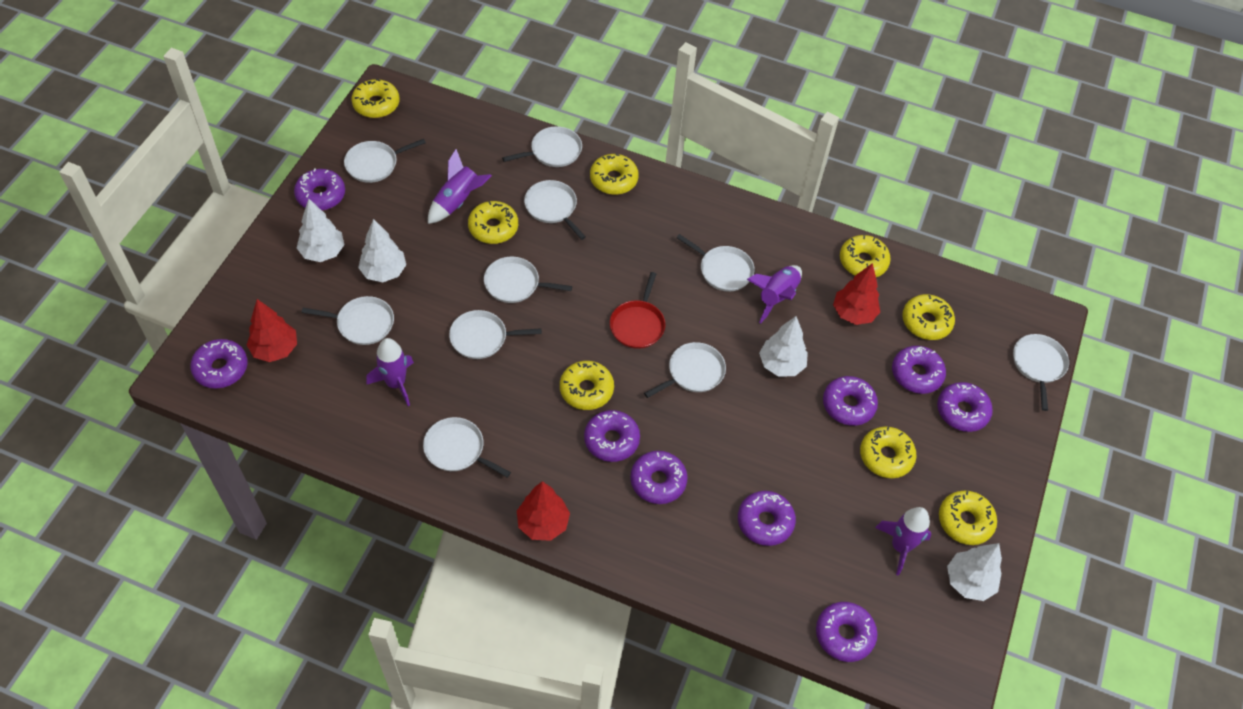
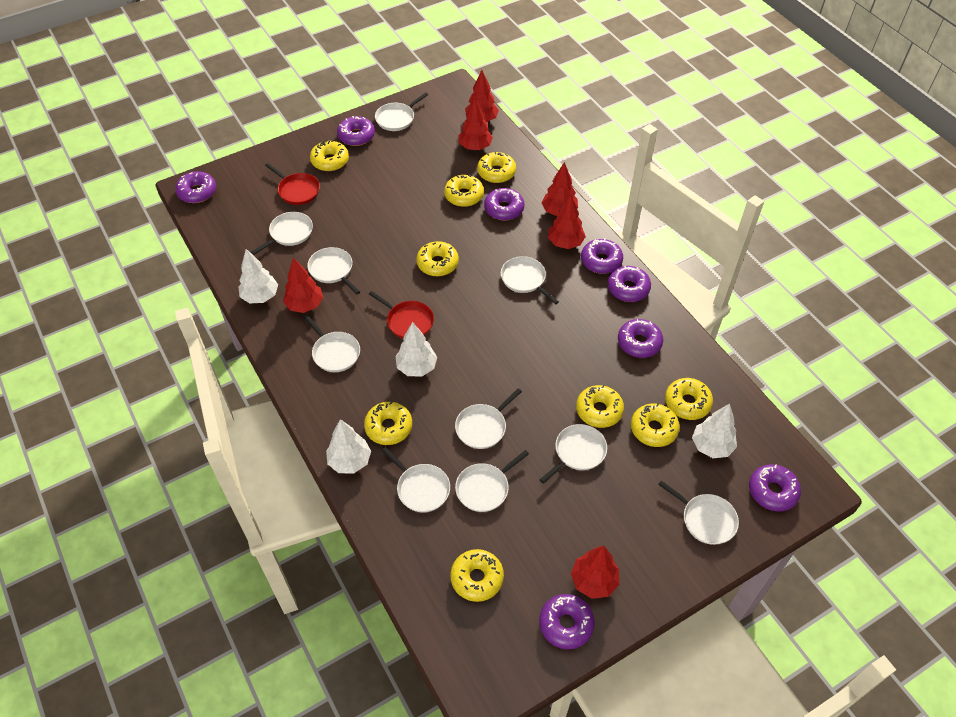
purple donut: [190,339,248,388] [294,168,345,211] [584,410,640,462] [630,451,687,504] [738,491,796,546] [816,602,877,662] [823,376,878,426] [892,346,946,394] [937,382,993,432] = 9 -> [175,171,216,203] [337,116,375,146] [484,188,524,220] [539,594,595,649] [581,238,623,274] [608,266,651,302] [618,319,663,358] [749,464,801,512] = 8
purple rocket: [366,338,414,406] [428,149,492,224] [747,265,802,323] [875,507,932,576] = 4 -> none = 0
red pan: [610,272,665,349] = 1 -> [265,163,320,205] [369,291,434,339] = 2
red tree: [247,299,297,362] [517,481,570,541] [833,263,880,325] = 3 -> [283,258,323,313] [458,97,493,150] [465,70,499,122] [542,162,578,216] [548,195,586,249] [571,545,619,599] = 6
yellow donut: [352,79,399,118] [468,201,518,244] [560,361,614,410] [590,154,639,195] [840,235,891,277] [860,426,916,478] [902,294,955,340] [939,491,997,545] = 8 -> [310,140,349,171] [364,401,412,445] [416,241,459,276] [444,175,484,207] [450,549,504,602] [477,152,516,183] [576,385,624,428] [631,403,680,447] [665,378,713,420] = 9

